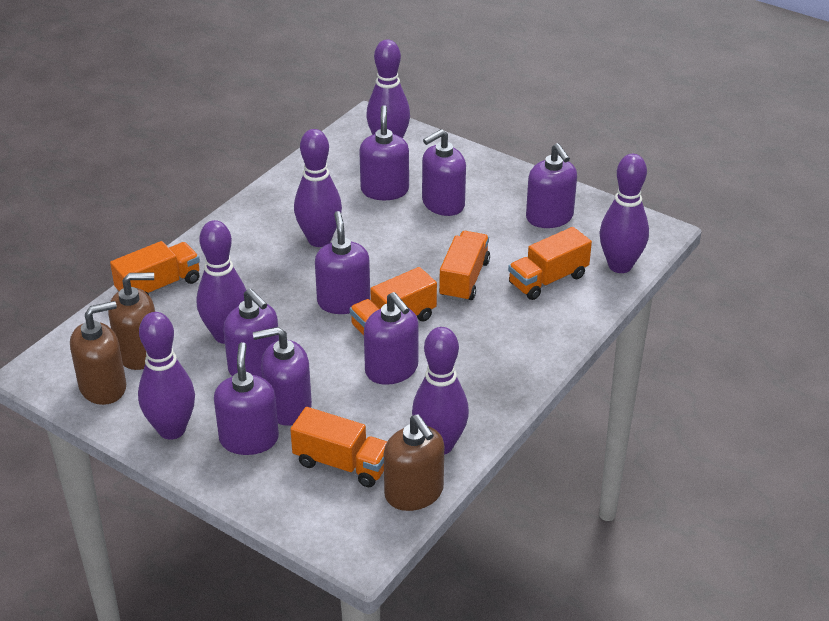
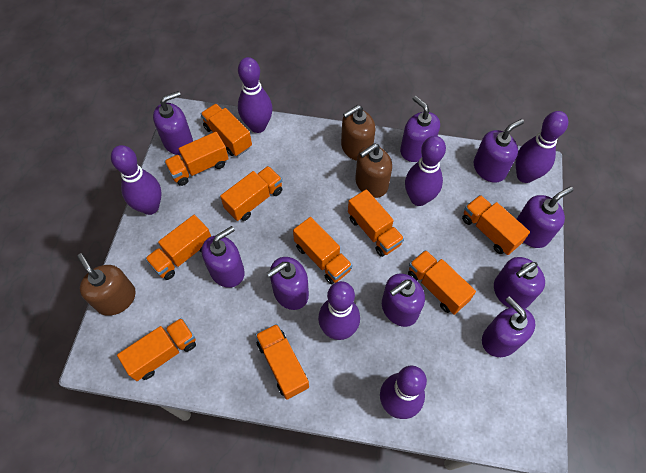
orange truck: [110,241,200,295] [290,407,387,487] [350,267,437,335] [439,231,490,302] [508,227,592,300] = 5 -> [117,318,196,381] [145,215,211,280] [164,132,229,186] [201,104,252,156] [220,166,282,221] [256,324,309,400] [293,217,352,284] [348,189,404,257] [408,250,476,315] [462,195,530,255] = 10
purple soap dispenser: [214,342,279,455] [223,289,279,377] [253,327,312,426] [315,211,370,314] [359,105,409,200] [364,292,418,385] [422,129,466,216] [526,143,577,228] = 8 -> [153,91,193,155] [202,226,245,288] [267,257,309,310] [382,273,425,327] [400,96,440,162] [474,119,524,183] [482,296,535,357] [494,257,545,309] [517,187,573,248] = 9

